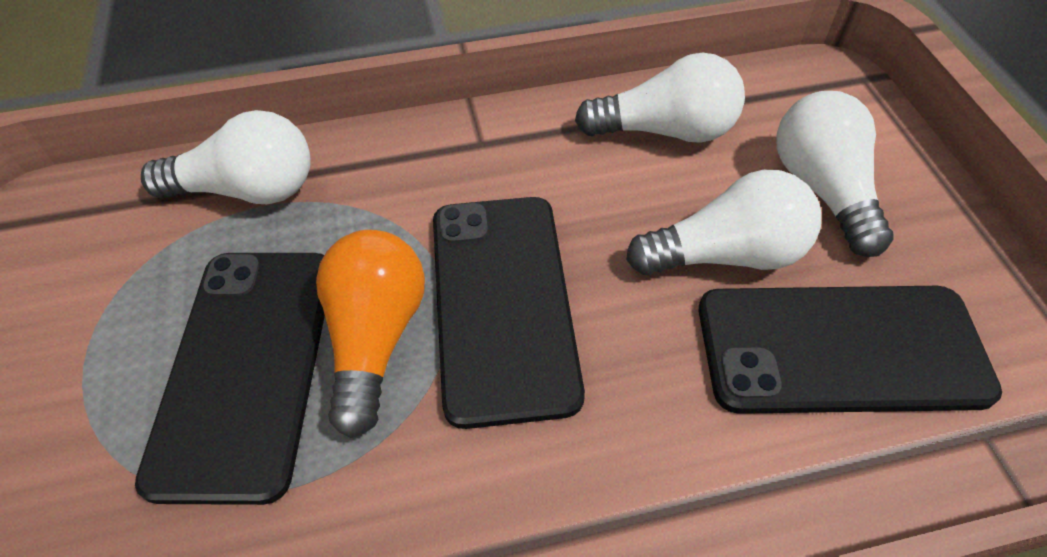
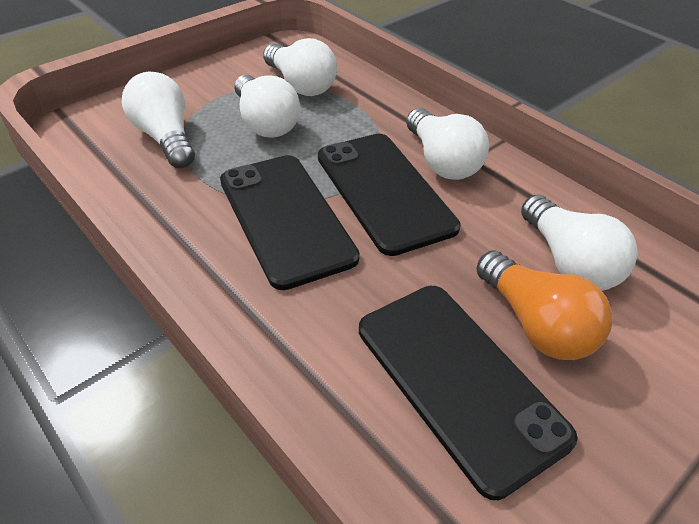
white light bulb: [141,110,311,204] [575,53,745,143] [626,170,821,275] [776,91,894,257] = 4 -> [122,72,195,168] [235,75,300,137] [263,38,337,96] [406,108,489,180] [521,195,638,291] = 5

